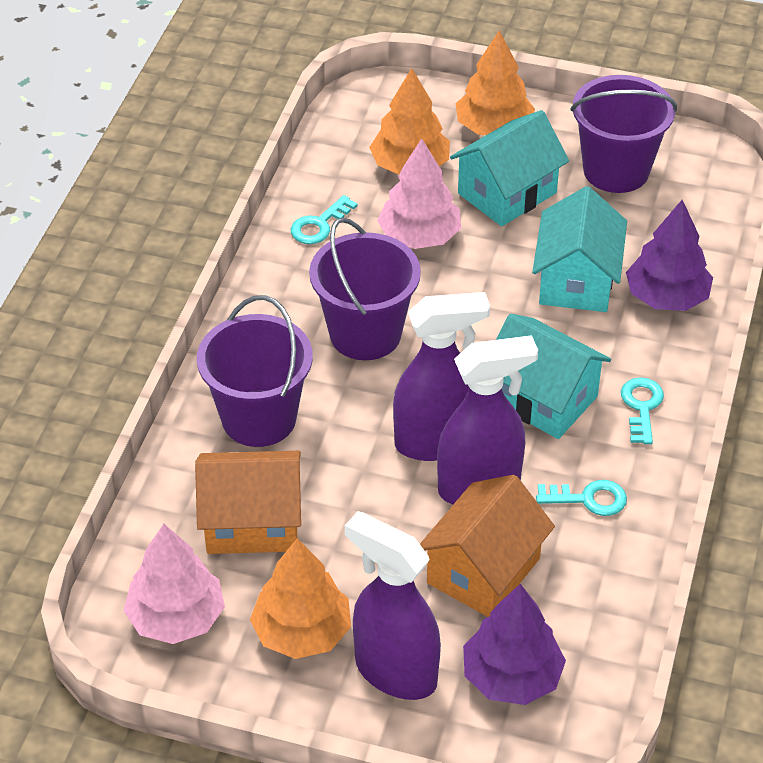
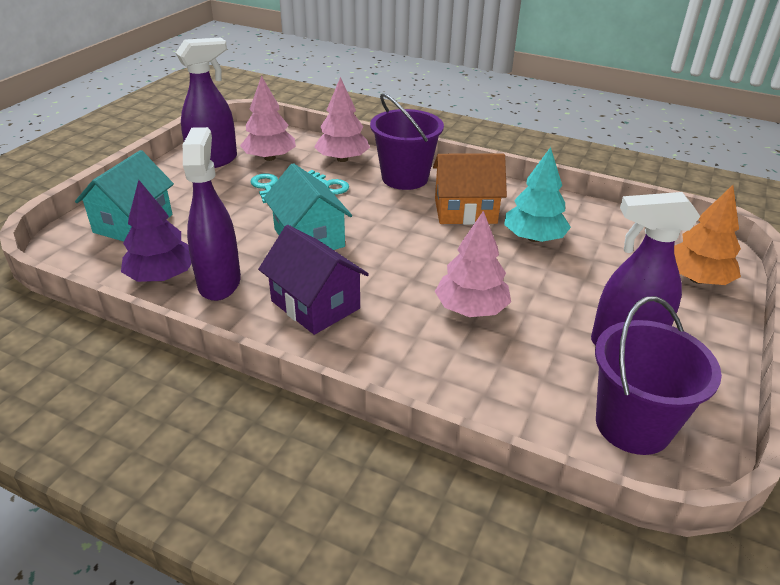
orange house: [195,451,301,554] [420,475,555,617] = 2 -> [433,154,507,225] = 1
orange tree: [250,538,351,659] [369,68,450,175] [456,30,535,135] = 3 -> [674,185,741,285] = 1
pink tree: [123,524,225,644] [377,138,461,249] = 2 -> [240,75,296,161] [314,77,370,162] [435,211,511,317] = 3
purple bucket: [197,295,313,447] [309,218,421,360] [570,75,677,193] = 3 -> [370,93,444,190] [595,296,722,455] = 2
purple house: none = 0 -> [258,225,369,335] = 1
purple tree: [463,584,566,705] [626,200,713,311] = 2 -> [121,180,192,282] = 1
turquoise house: [450,110,569,226] [496,314,611,439] [532,186,627,312] = 3 -> [75,150,174,242] [264,163,352,250] = 2
turquoise key: [291,195,357,244] [536,480,627,516] [621,377,664,444] = 3 -> [251,173,278,203] [308,170,349,195] = 2
turquoise tree: none = 0 -> [504,147,571,242] = 1

